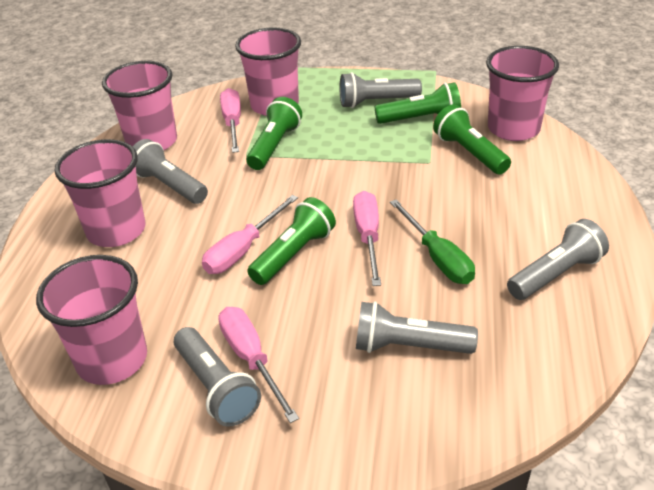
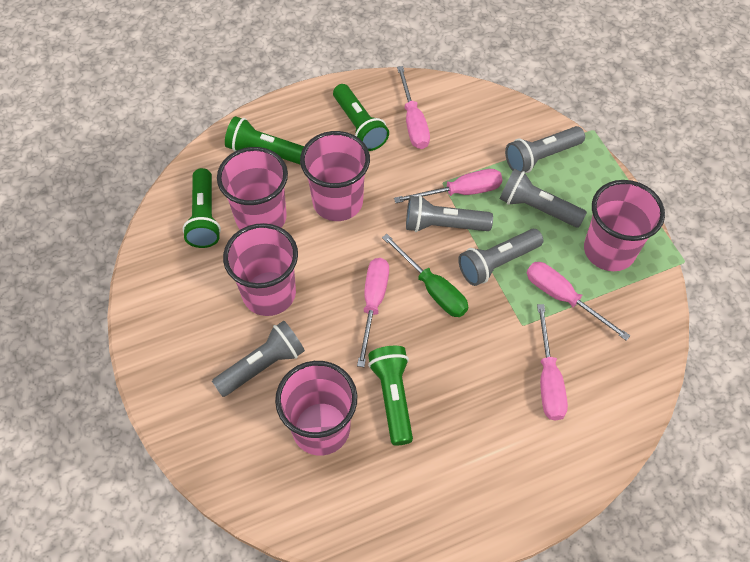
pink screwdriver: [202,195,298,274] [218,307,299,423] [220,88,241,153] [353,191,381,286] = 4 -> [357,258,389,367] [394,169,502,203] [397,66,430,149] [527,262,630,341] [537,304,568,421] = 5

